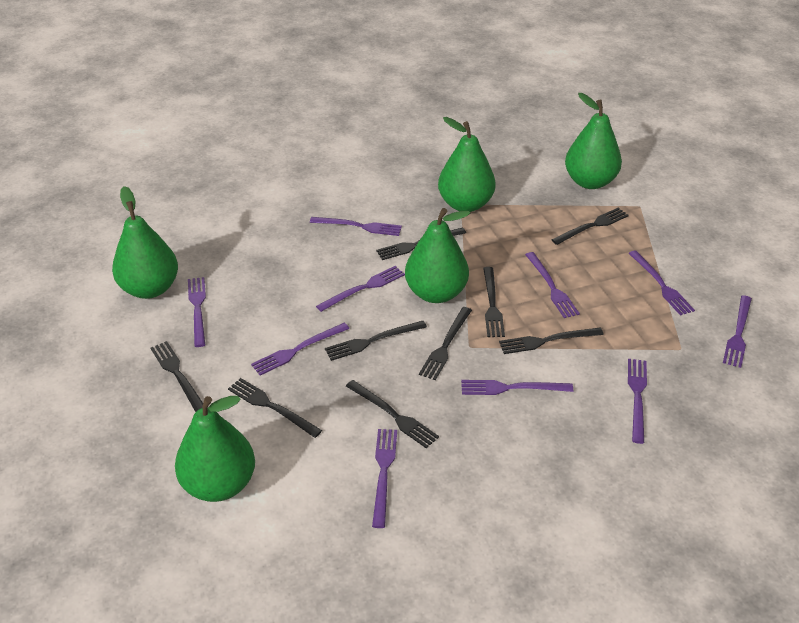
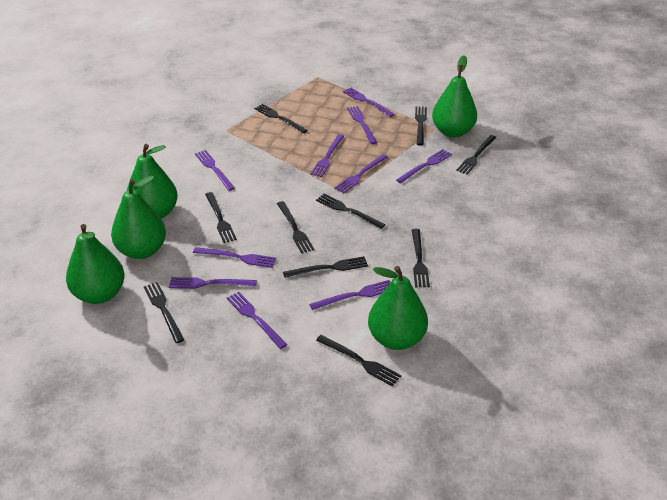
black fork: [150,341,203,412] [228,378,322,438] [325,321,427,361] [346,380,439,448] [376,227,466,260] [419,307,472,380] [483,267,505,337] [499,328,604,354] [552,208,629,245] = 9 -> [144,282,184,343] [205,192,237,243] [254,104,308,133] [277,201,314,253] [283,256,368,278] [316,194,385,229] [316,335,401,387] [412,229,430,287] [415,106,427,145] [456,135,497,175] = 10

